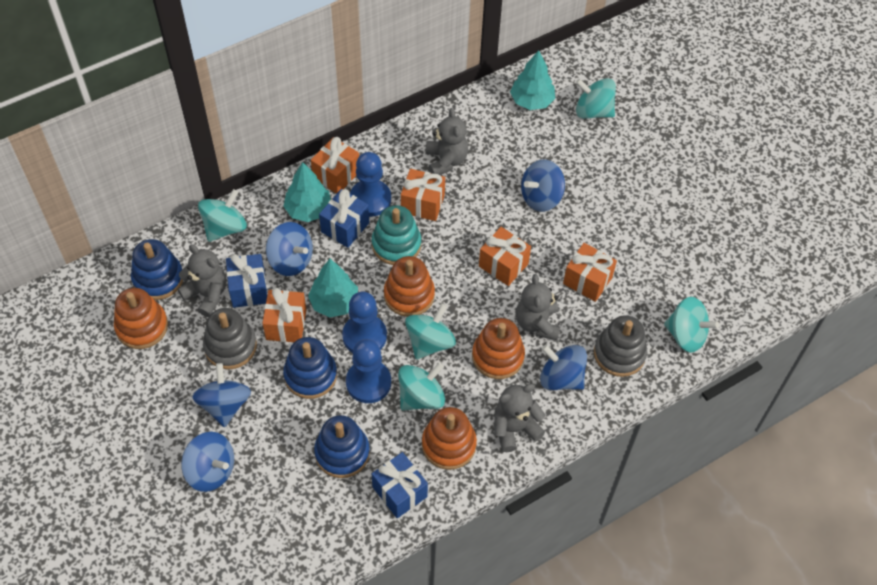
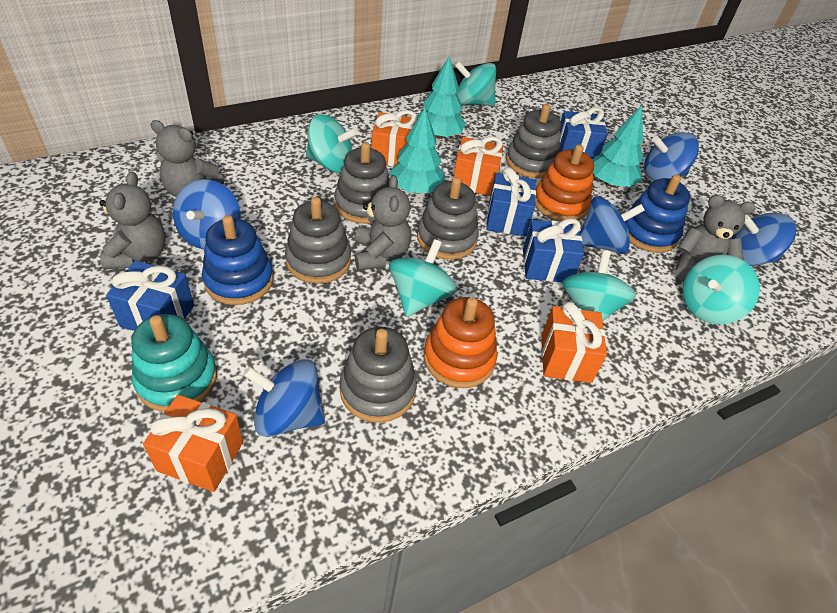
blue gift: [226,254,267,308] [319,189,369,248] [372,452,428,518] = 3 -> [106,261,194,331] [486,167,536,237] [523,218,584,282] [559,107,608,160] = 4
blue pawn: [342,292,387,353] [346,339,391,403] [350,152,391,217] = 3 -> none = 0
blue stacking toy: [131,239,183,300] [283,337,337,399] [314,415,370,478] = 3 -> [202,215,273,305] [625,174,690,253] = 2
grey stacking toy: [203,308,257,369] [594,315,647,377] = 2 -> [285,197,351,284] [334,142,389,224] [340,327,417,423] [417,177,479,260] [506,104,561,178] = 5
orange gift: [262,288,306,342] [311,137,359,194] [401,169,445,221] [479,227,531,286] [563,243,617,302] = 5 -> [143,395,243,492] [372,110,418,166] [453,136,504,196] [542,302,607,383] = 4
orange stacking toy: [114,288,168,349] [384,256,435,317] [422,407,477,470] [472,318,525,379] = 4 -> [424,297,497,388] [535,145,594,222] = 2

